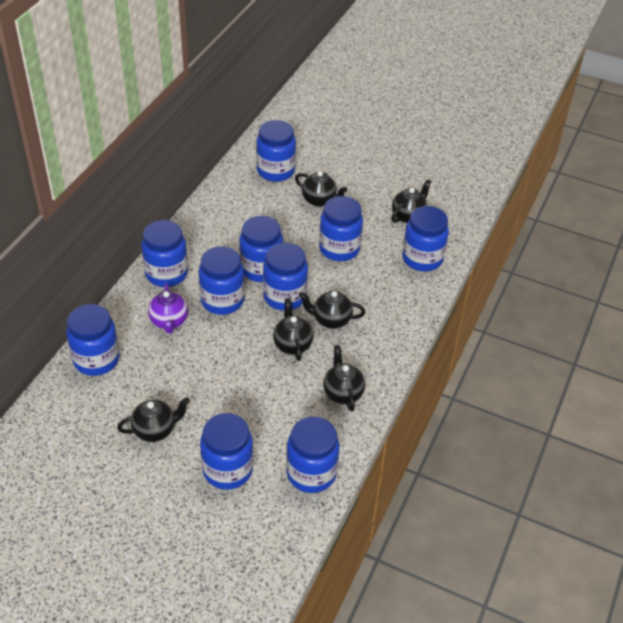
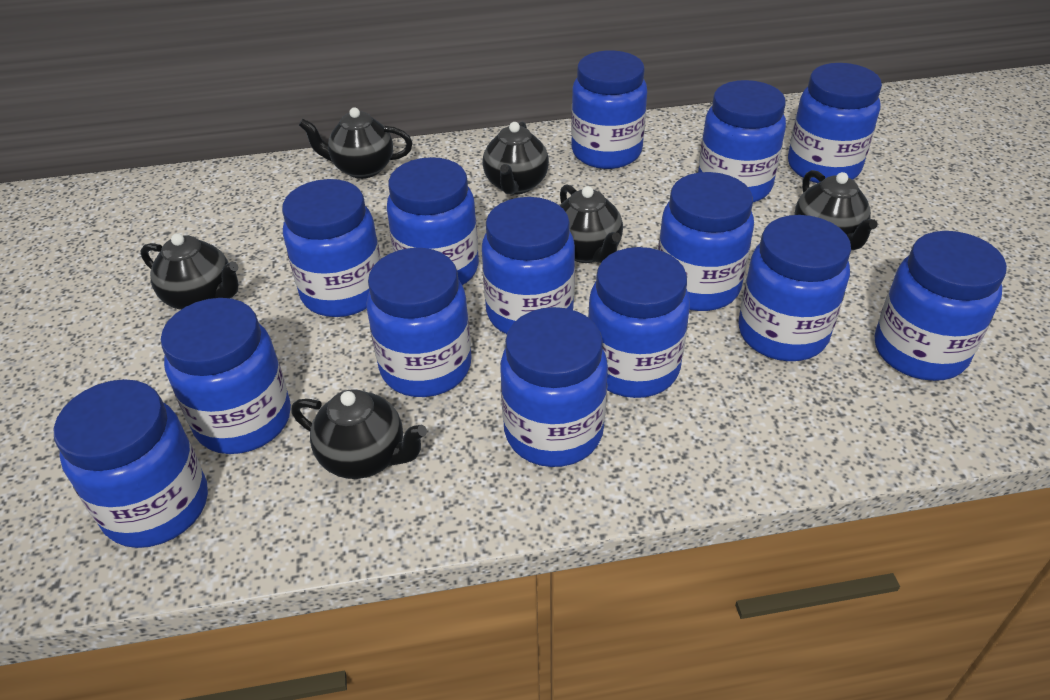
blue jar: [66,304,120,376] [141,220,188,287] [199,246,245,315] [200,413,253,490] [239,216,283,282] [256,120,296,182] [263,243,308,311] [286,417,339,493] [319,196,363,261] [402,206,449,271] = 10 -> [54,379,208,548] [161,298,291,454] [282,179,381,317] [367,248,472,397] [387,157,479,285] [482,197,575,334] [500,307,608,467] [571,50,647,169] [588,247,690,398] [658,172,754,311] [698,80,786,202] [739,215,851,361] [788,63,882,183] [875,231,1007,381] = 14
purple teapot: [148,283,188,334] = 1 -> none = 0

